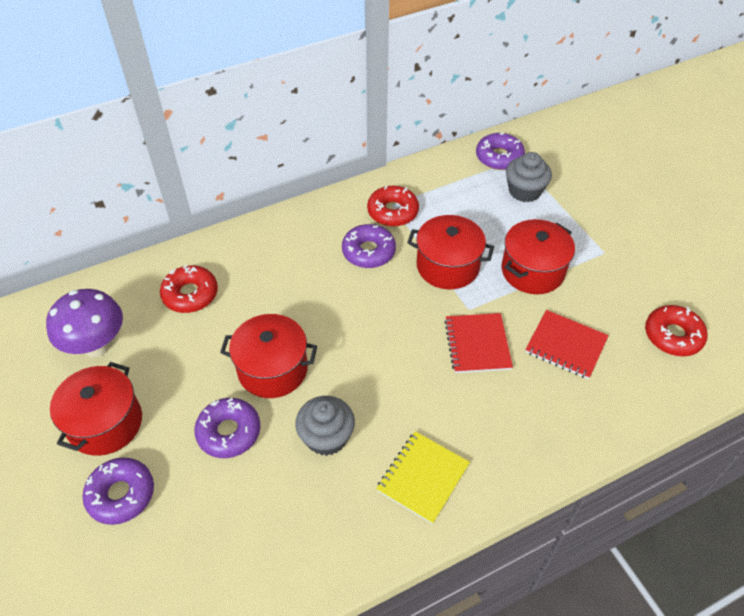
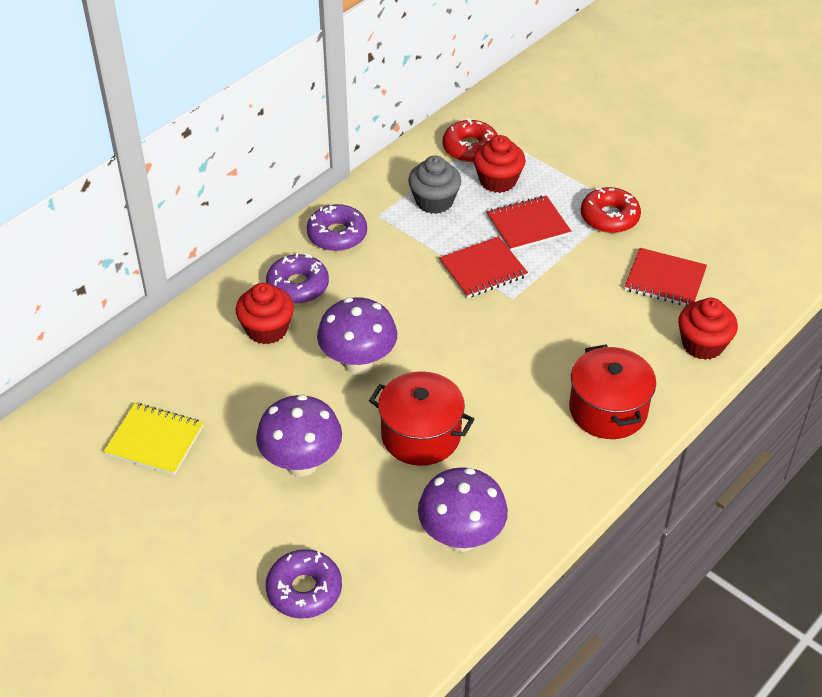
grey cupcake: [295,396,355,456] [506,152,552,202] = 2 -> [408,156,461,214] = 1
purple donut: [82,458,154,525] [194,398,260,458] [342,224,396,268] [476,133,525,170] = 4 -> [266,253,329,304] [266,549,342,619] [307,204,367,251] = 3
purple mushroom: [46,289,123,357] = 1 -> [256,395,342,476] [317,297,397,375] [418,467,508,552] = 3
red cupcake: none = 0 -> [236,283,294,344] [473,135,526,193] [678,298,738,360] = 3
red donut: [160,265,218,313] [367,185,419,227] [645,305,708,356] = 3 -> [443,118,498,162] [581,187,641,233] = 2
red notebook: [444,313,513,373] [525,310,609,379] = 2 -> [439,236,528,298] [487,195,571,251] [625,248,707,306] = 3
red pot: [50,362,142,456] [220,314,317,398] [407,215,494,289] [502,219,575,294] = 4 -> [369,371,474,466] [569,344,656,439] = 2

